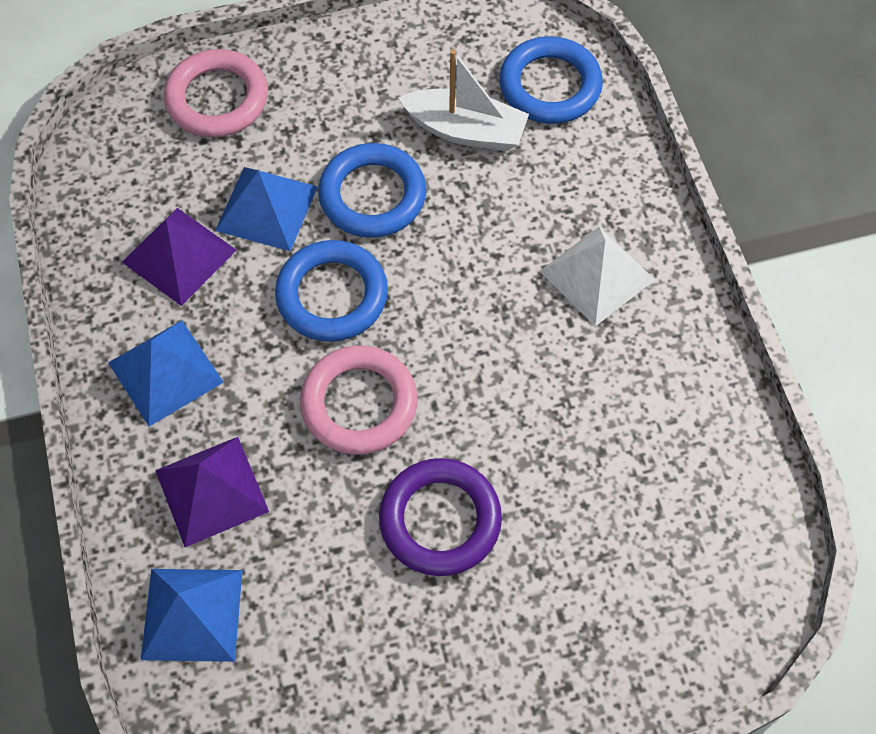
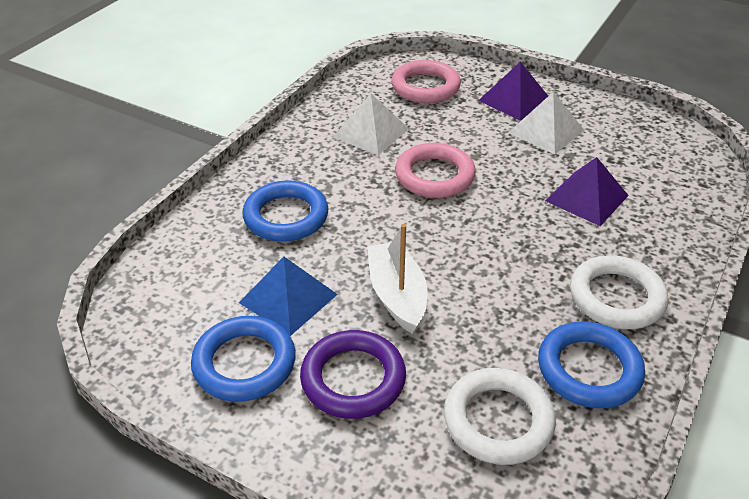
blue pyramid: [108,320,224,427] [141,569,243,662] [215,167,318,251] = 3 -> [239,257,338,336] = 1
white pyramid: [540,227,655,326] = 1 -> [333,93,409,155] [508,92,584,154] = 2
white ring: none = 0 -> [444,368,556,465] [570,255,668,329] = 2

